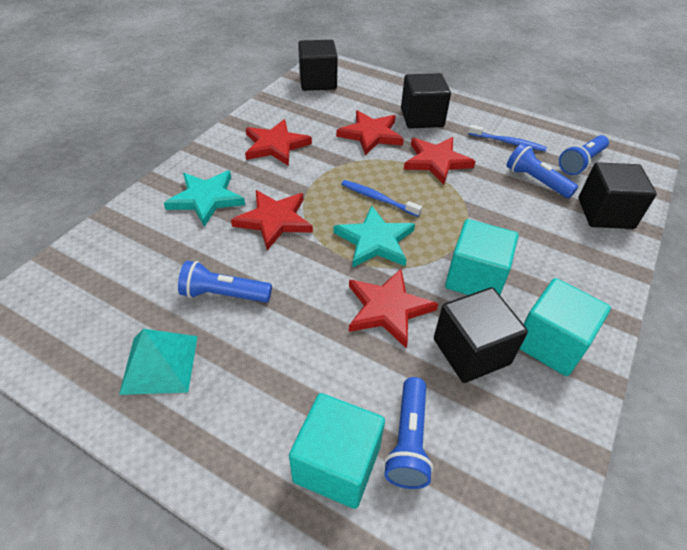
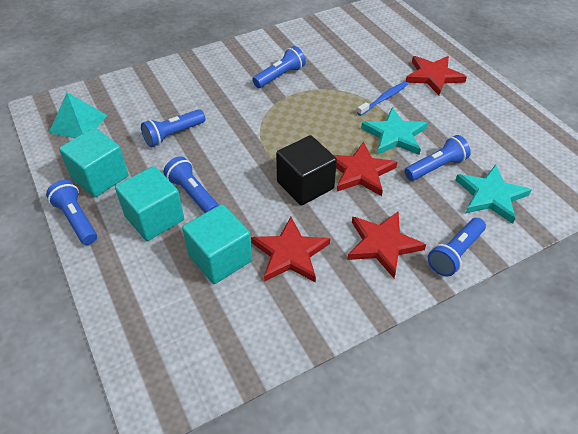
black cube: [298,40,338,91] [401,73,451,128] [434,287,528,383] [578,162,657,229] = 4 -> [276,135,337,206] = 1
blue flashlight: [178,261,272,303] [384,377,434,489] [506,143,578,198] [559,135,609,175] = 4 -> [46,180,97,245] [141,109,205,147] [164,156,219,213] [252,46,306,88] [404,135,471,181] [428,218,486,276] = 6
blue toothbrush: [341,180,422,217] [469,125,547,152] = 2 -> [357,81,408,116] = 1
red star: [231,190,313,250] [245,119,312,166] [336,110,404,155] [349,269,438,348] [404,137,476,185] = 5 -> [251,217,330,282] [334,142,397,196] [347,211,426,278] [406,56,467,95] = 4

